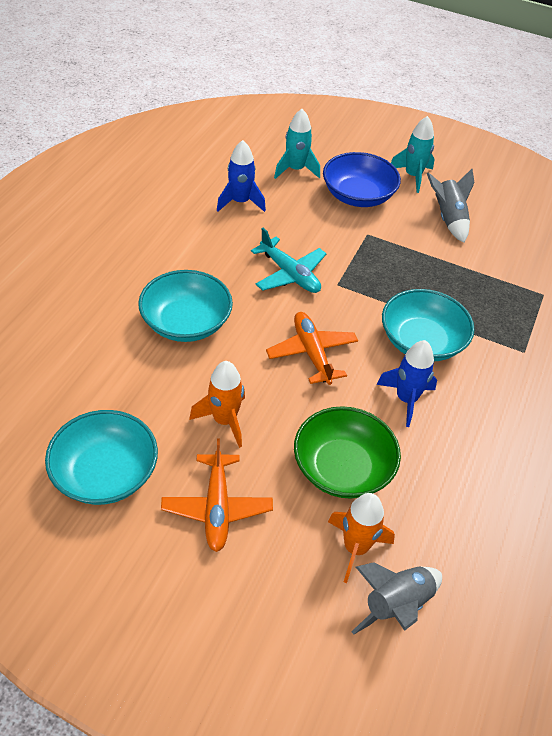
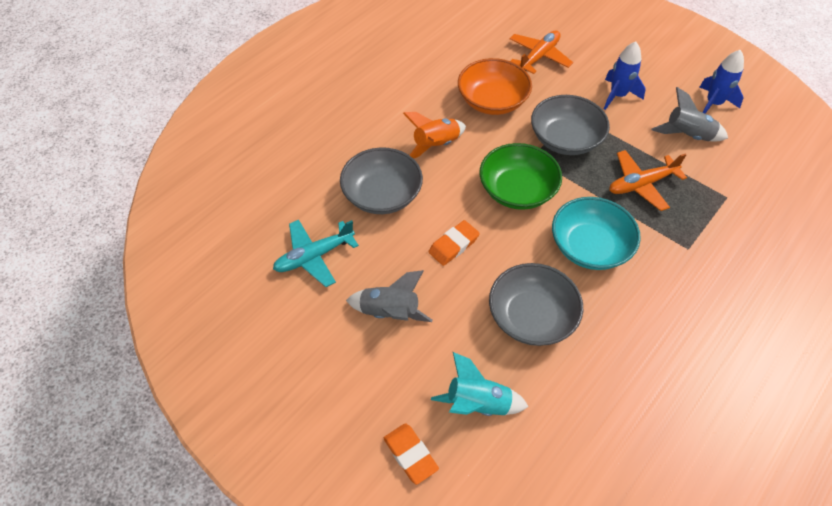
blue bowl: [323,152,401,207] = 1 -> none = 0
grey bowl: none = 0 -> [340,147,423,214] [489,263,583,346] [531,95,610,155] = 3
orange bowl: none = 0 -> [458,58,532,115] = 1
orange eraser: none = 0 -> [384,423,439,485] [428,220,480,266] = 2
orange rocket: [189,361,245,448] [328,493,395,583] = 2 -> [403,112,466,159] = 1
turquoise bowl: [45,410,158,505] [138,270,233,342] [382,289,475,361] = 3 -> [552,197,641,270] = 1
turquoise rocket: [274,109,320,179] [391,116,435,193] = 2 -> [431,352,529,416] = 1

